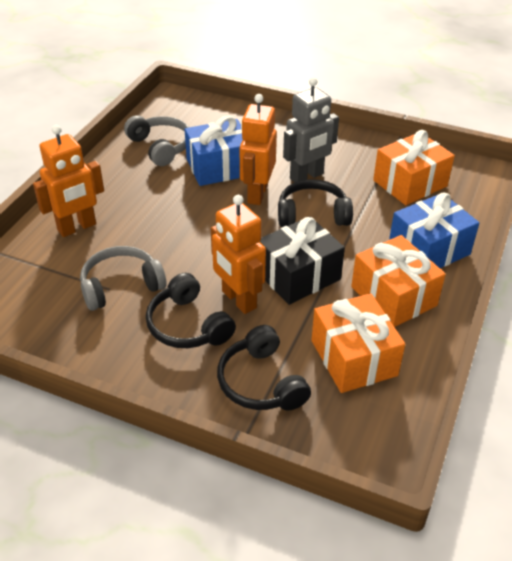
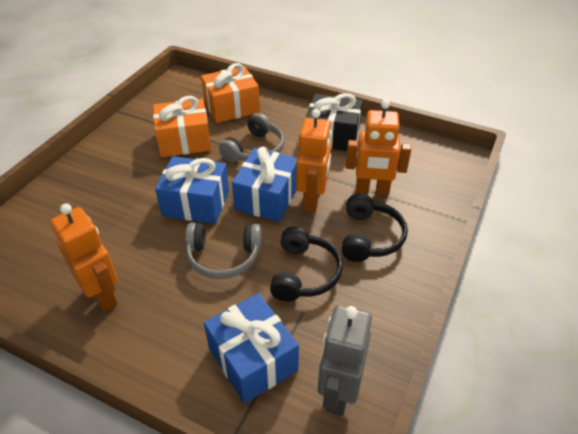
black headphones: [146,273,236,348] [217,325,311,411] [278,179,353,227] = 3 -> [270,226,343,302] [342,193,408,262] = 2
blue gift: [185,116,243,186] [389,192,479,268] = 2 -> [155,156,229,224] [204,293,299,404] [232,147,297,222] = 3
orange gift: [312,293,405,393] [351,235,446,327] [373,130,455,205] = 3 -> [153,96,211,157] [201,63,260,123] = 2

